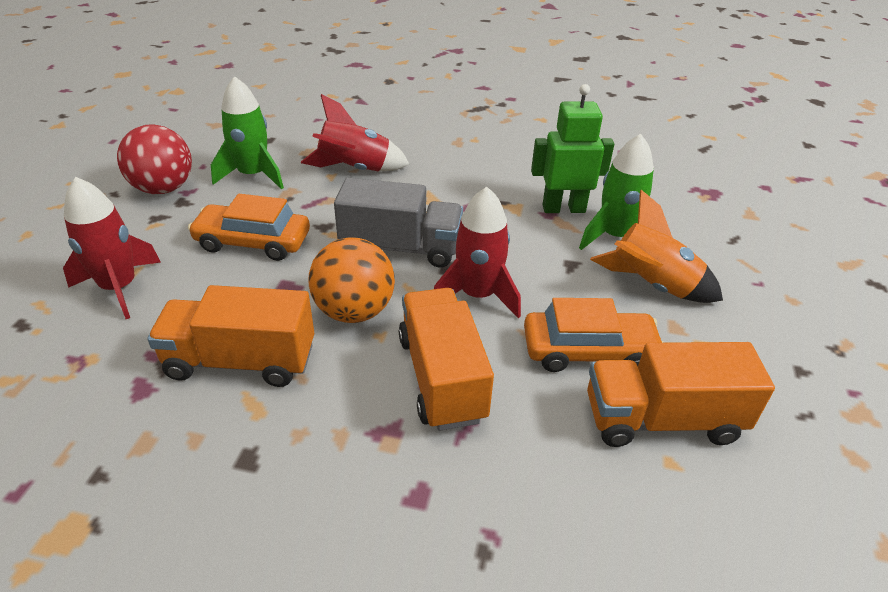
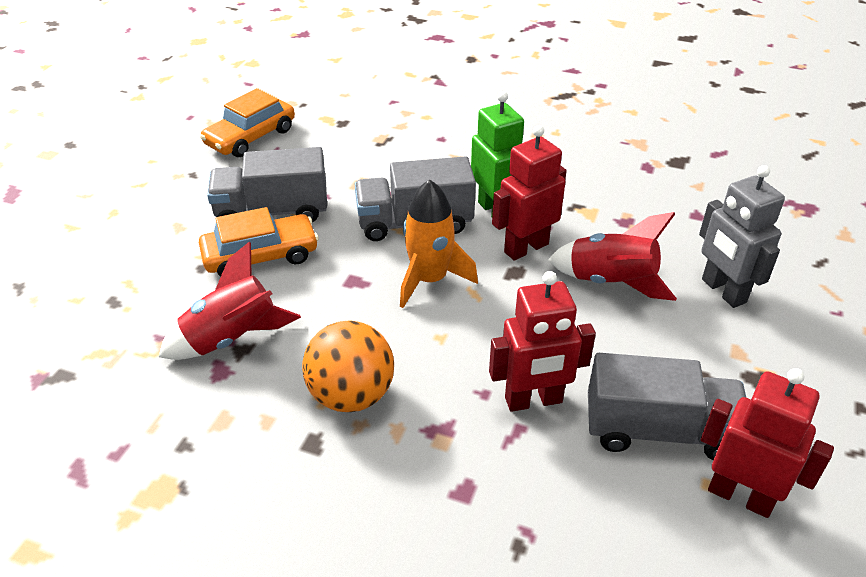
green rocket: [211,76,284,189] [579,134,654,250] = 2 -> none = 0
grey robot: none = 0 -> [699,165,785,308] = 1
grey truck: [334,178,463,268] = 1 -> [207,147,327,222] [355,156,476,241] [588,353,746,460] = 3
orange truck: [147,285,314,387] [399,288,494,431] [587,342,775,447] = 3 -> none = 0
red ball: [117,124,192,194] = 1 -> none = 0
red robot: none = 0 -> [489,271,596,412] [492,125,567,261] [701,368,834,518] = 3
red rocket: [63,177,161,319] [301,94,409,172] [434,187,521,319] = 3 -> [159,241,301,360] [548,212,677,301] = 2

